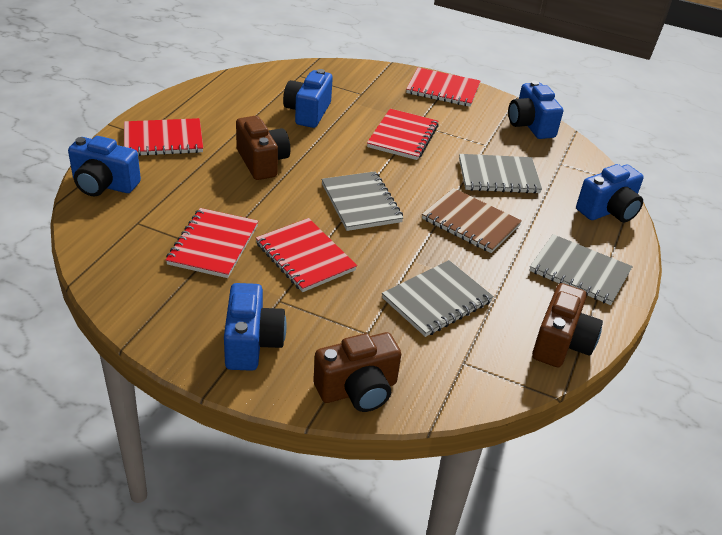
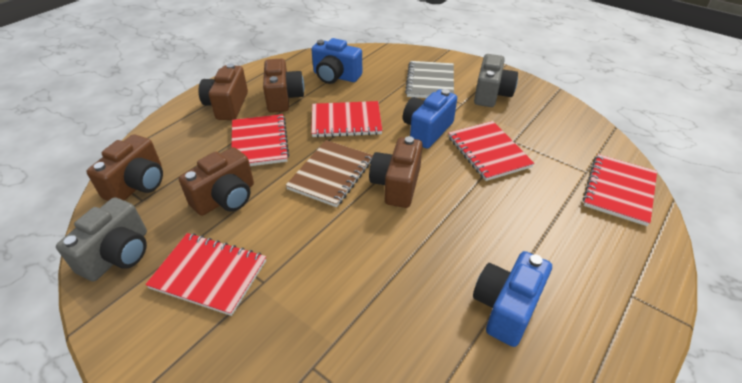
blue camera: [68,136,141,196] [224,283,287,371] [283,69,333,128] [508,81,563,139] [576,164,644,222] = 5 -> [311,38,362,84] [403,89,457,149] [473,251,552,347] = 3
brown camera: [236,116,290,180] [313,332,401,412] [532,283,603,367] = 3 -> [86,134,163,201] [179,147,254,216] [199,63,248,120] [263,58,304,113] [369,136,423,208] = 5
grey camera: none = 0 -> [56,197,147,281] [474,54,518,107] = 2
grey notebook: [321,171,404,231] [382,260,494,337] [459,154,542,194] [529,234,633,305] = 4 -> [405,61,454,98] = 1

